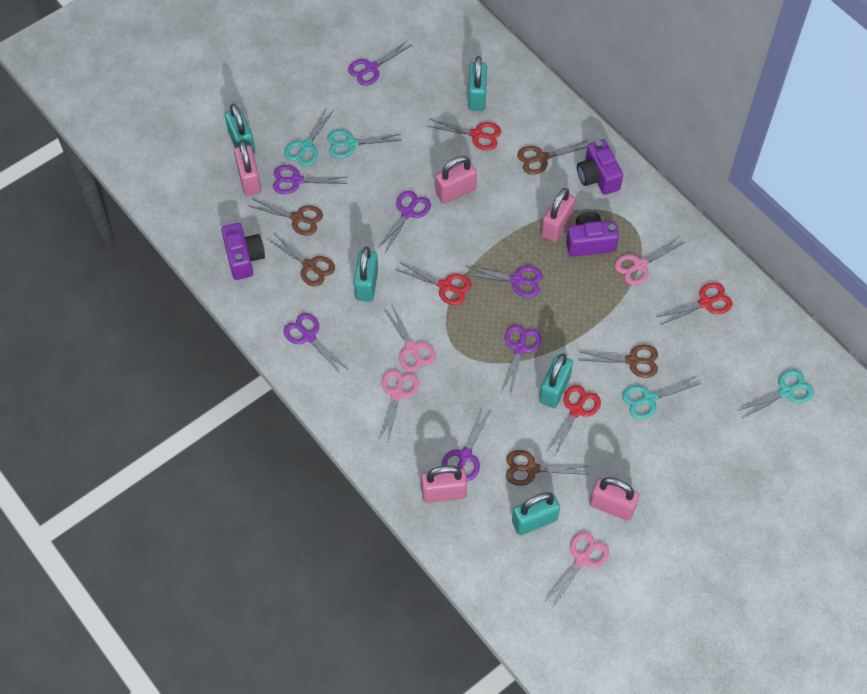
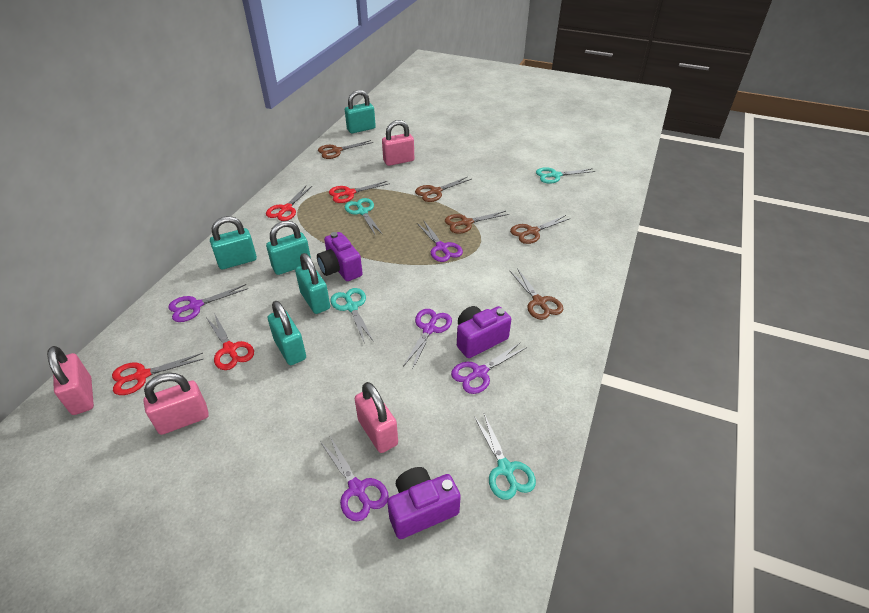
pink padlock: [234,141,261,196] [421,466,467,503] [436,156,477,204] [541,188,575,242] [589,477,639,521] = 5 -> [47,346,94,415] [143,373,209,435] [355,382,398,453] [382,120,414,166] = 4
pink scissors: [378,369,419,444] [384,306,436,372] [546,532,609,607] [615,237,685,285] = 4 -> none = 0
purple scissors: [273,165,348,194] [284,313,347,374] [348,41,412,86] [378,191,431,251] [441,409,491,481] [464,266,543,298] [502,325,542,395] = 7 -> [168,284,248,322] [320,436,389,521] [403,309,452,370] [417,220,463,262] [451,343,527,394] = 5

